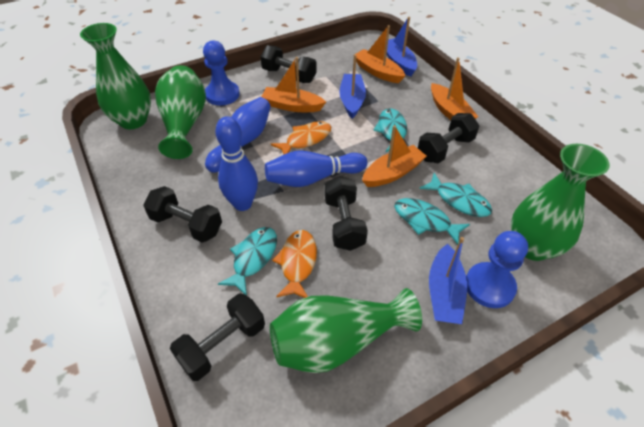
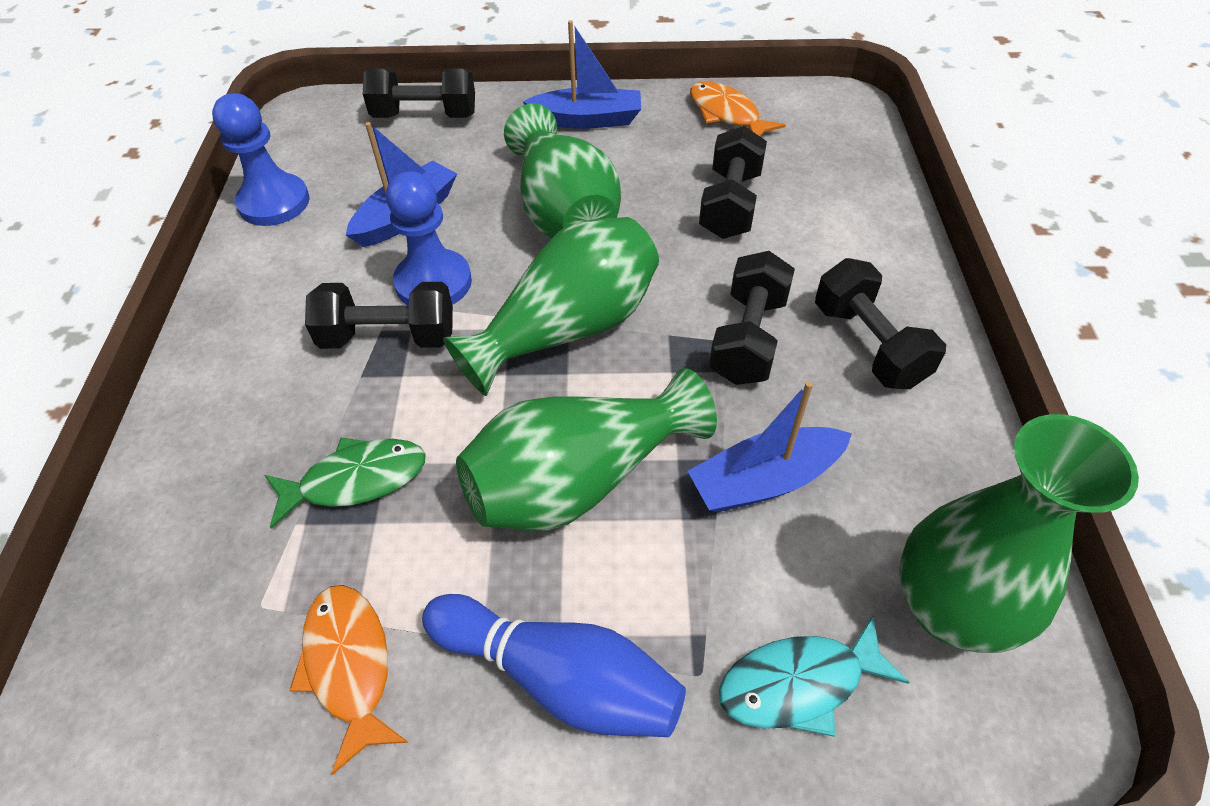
blue bowling pin: [205,97,271,173] [215,116,258,211] [265,151,367,187] = 3 -> [422,594,686,737] = 1
green fish: none = 0 -> [265,438,426,529] = 1
orange boat: [261,57,326,112] [353,25,405,83] [362,125,427,187] [431,57,478,120] = 4 -> none = 0
turquoise fish: [218,227,277,296] [373,108,407,152] [394,198,470,245] [419,173,492,217] = 4 -> [719,615,910,737] = 1

